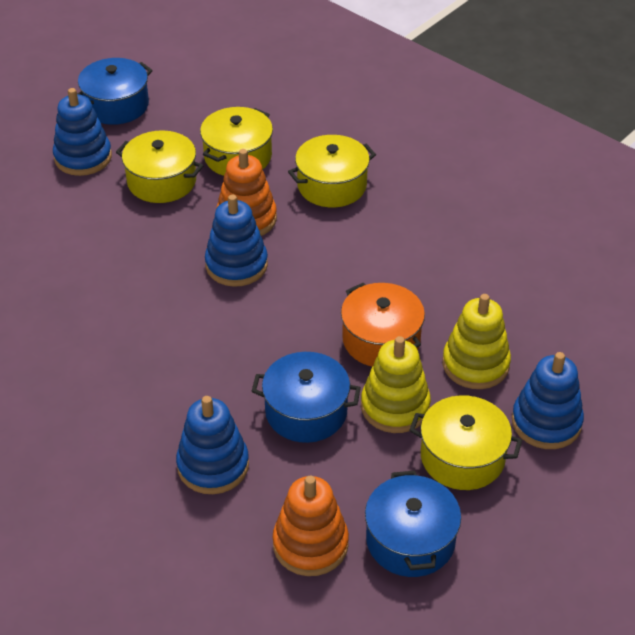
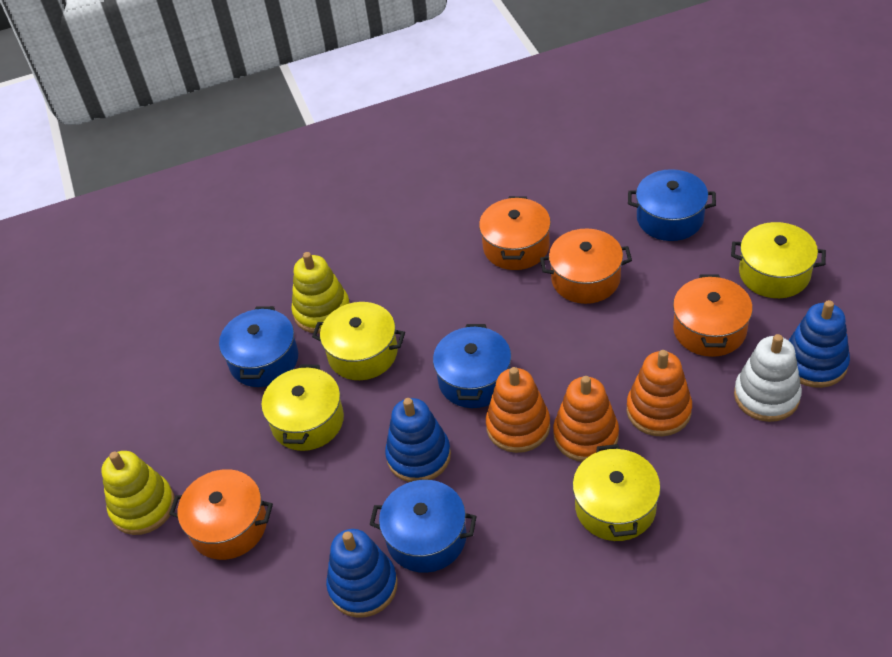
blue pot: [77,58,152,125] [252,352,361,443] [365,470,461,577] = 3 -> [219,306,298,387] [369,480,477,573] [433,324,511,408] [628,169,716,241] = 4
blue stacking toy: [53,88,112,176] [176,396,249,494] [205,194,268,287] [512,352,584,449] = 4 -> [326,529,398,618] [385,398,451,482] [788,300,850,388] = 3
orange pot: [341,283,425,367] = 1 -> [169,469,273,560] [479,196,551,270] [540,229,632,304] [673,275,753,357] = 4
orange stacking toy: [216,149,277,236] [273,476,349,576] = 2 -> [486,367,550,453] [553,376,619,462] [627,350,692,436] = 3
white stacking toy: none = 0 -> [734,334,802,422] = 1

